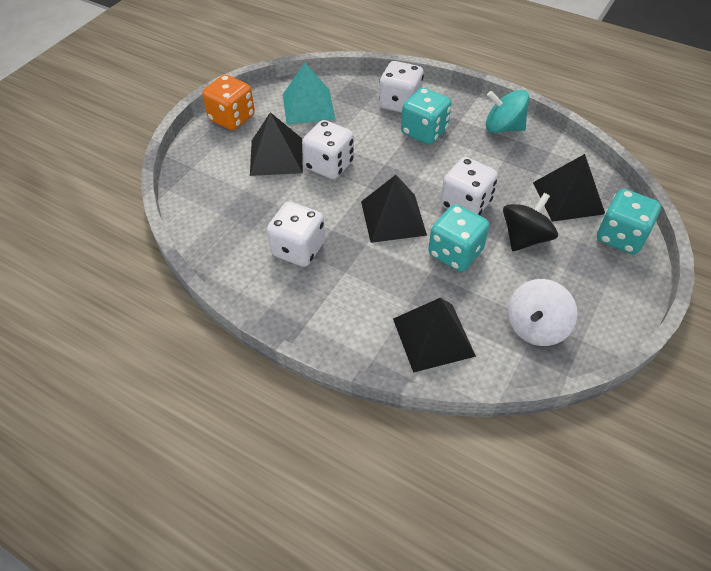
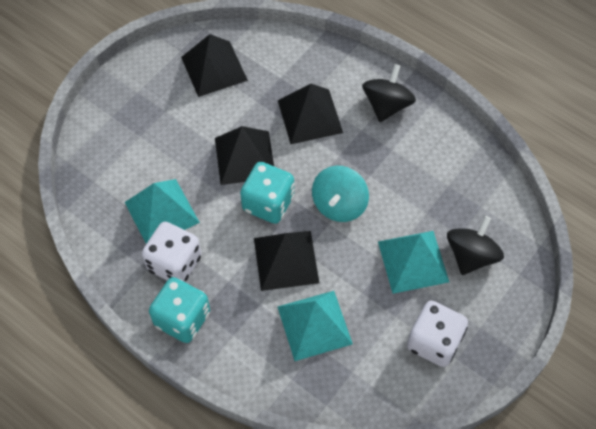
black spinning top: [503,193,558,251] = 1 -> [362,64,416,122] [447,216,504,275] = 2
orange dice: [202,75,255,130] = 1 -> none = 0
turquoise dice: [401,87,452,145] [428,204,489,272] [597,189,661,254] = 3 -> [149,277,210,343] [240,162,294,224] = 2
turquoise pyramid: [283,63,335,125] = 1 -> [125,179,200,244] [278,291,353,361] [378,231,449,294] = 3
white dice: [267,202,325,267] [302,120,354,179] [379,61,424,113] [440,157,498,215] = 4 -> [142,222,201,282] [407,301,468,367] = 2
white spinning top: [508,279,577,346] = 1 -> none = 0

